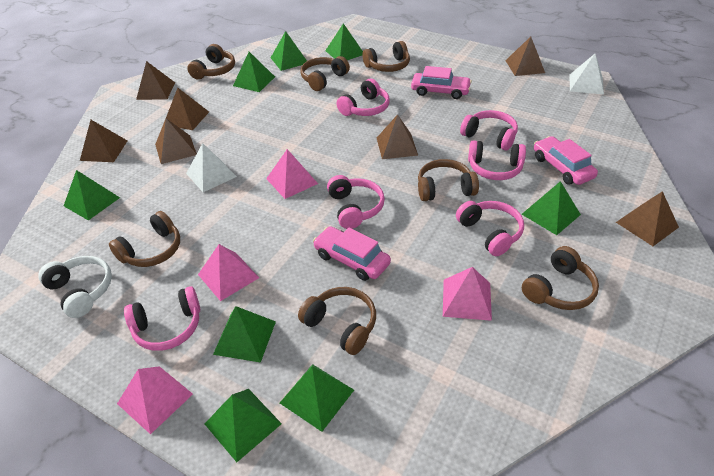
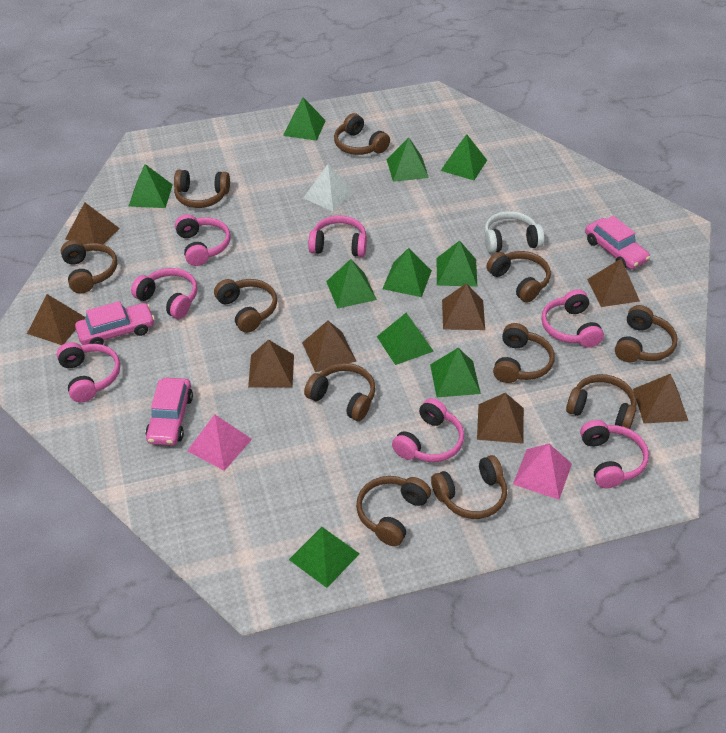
brown headphones: [109,211,180,267] [187,44,235,80] [298,287,376,355] [300,56,350,91] [362,41,410,72] [418,159,479,201] [522,246,599,310] = 7 -> [61,240,117,293] [174,170,230,208] [214,279,277,333] [304,363,376,421] [334,113,390,155] [356,476,431,546] [431,455,507,519] [486,251,551,302] [493,323,555,383] [566,374,637,429] [615,305,678,362] = 11
brown pyramid: [80,120,127,162] [136,61,175,100] [155,118,197,164] [166,88,209,130] [377,114,418,159] [505,37,545,76] [616,191,679,246] = 7 -> [27,294,85,345] [65,202,120,244] [248,339,294,388] [302,321,356,372] [442,283,485,330] [477,393,524,444] [587,259,640,307] [633,374,688,423] = 8
green pyramid: [64,170,120,221] [205,389,282,462] [213,306,276,363] [233,52,275,92] [271,31,307,71] [280,364,354,432] [325,23,363,60] [522,181,581,235] = 8 -> [128,164,173,208] [283,97,326,141] [289,527,360,588] [326,259,377,309] [377,313,434,365] [383,248,432,297] [386,137,429,182] [430,348,481,397] [437,240,477,287] [441,134,487,180] = 10
pink headphones: [124,286,200,351] [327,175,385,229] [337,79,389,116] [456,201,524,256] [460,110,518,151] [468,140,526,180] = 6 -> [57,342,120,402] [131,268,197,319] [175,214,231,266] [308,216,367,257] [392,398,464,462] [541,289,604,348] [580,420,649,488] = 7
pink pyramid: [117,366,193,434] [198,244,259,301] [266,149,318,199] [443,267,492,321] = 4 -> [187,414,252,471] [513,444,572,500] = 2
white pyramid: [186,143,237,192] [570,54,604,95] = 2 -> [303,164,355,212] = 1

